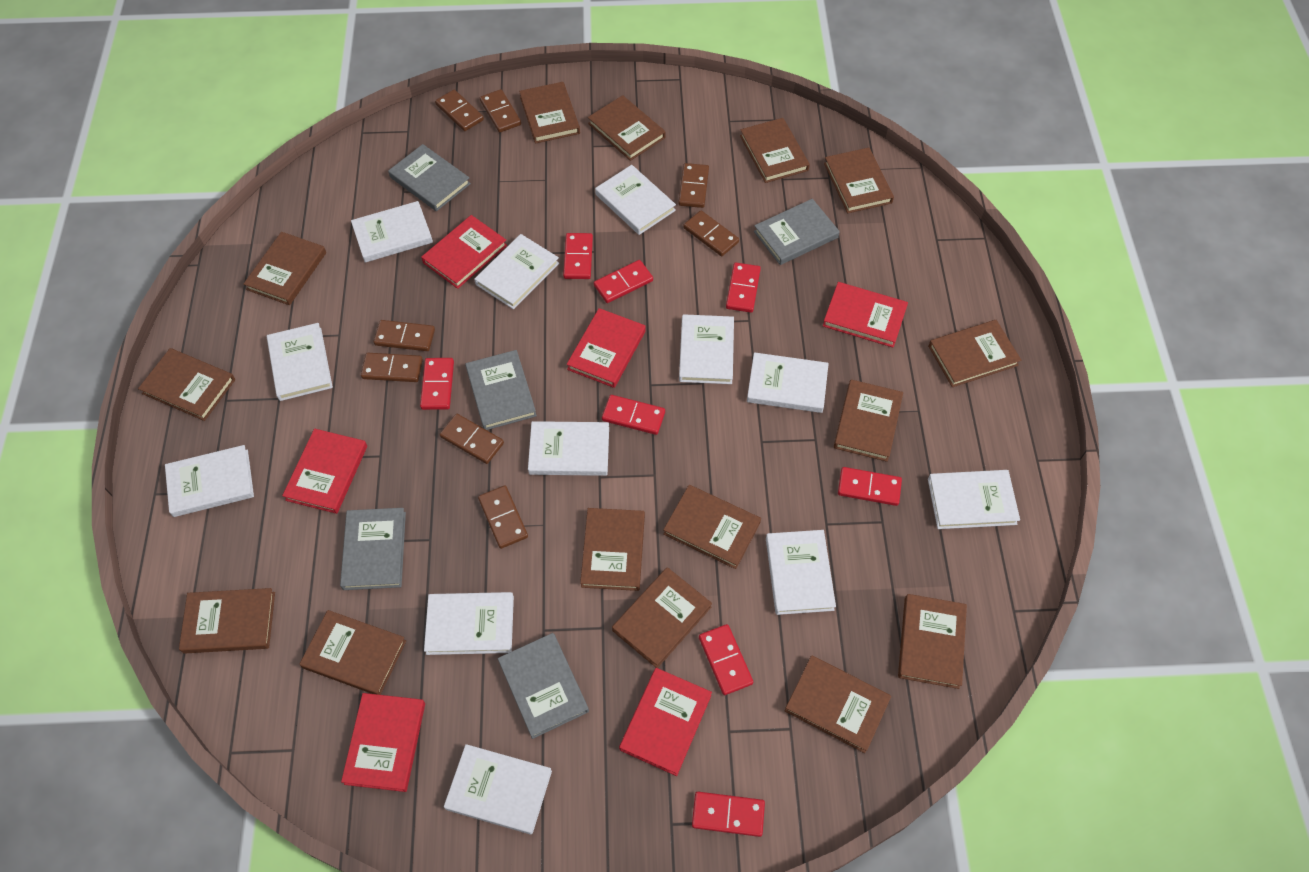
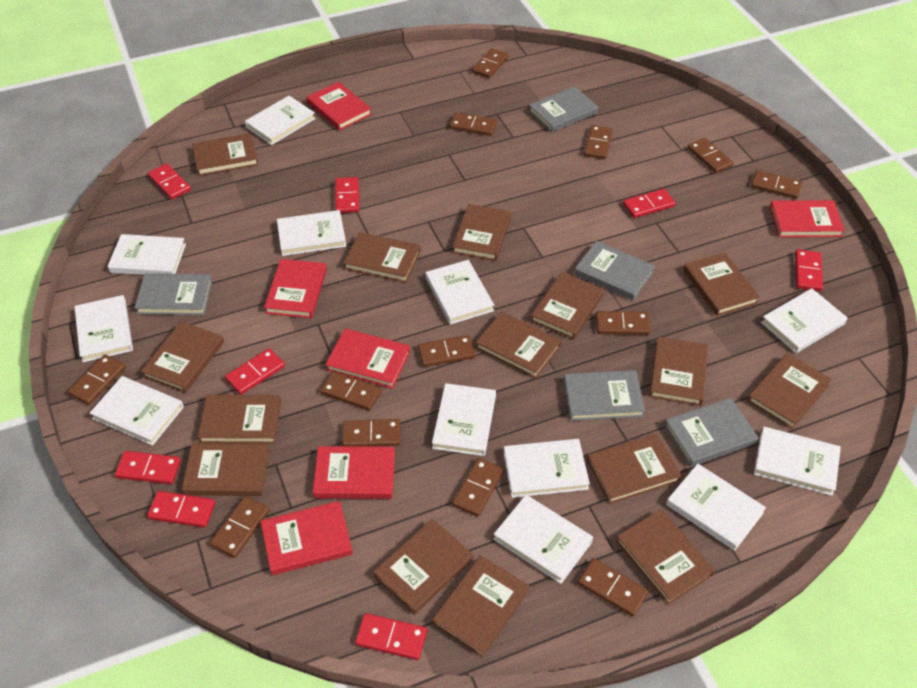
brown domino: [361,353,423,382] [374,320,435,351] [435,90,484,131] [440,414,504,464] [478,485,528,549] [480,89,521,133] [678,163,709,208] [683,210,739,256] = 8 -> [68,354,126,405] [210,496,270,558] [320,371,382,411] [342,419,400,447] [418,335,476,367] [450,112,497,136] [452,458,504,517] [472,48,509,78] [578,558,649,617] [584,125,613,159] [596,311,651,335] [687,138,733,173] [751,170,802,199] = 13

